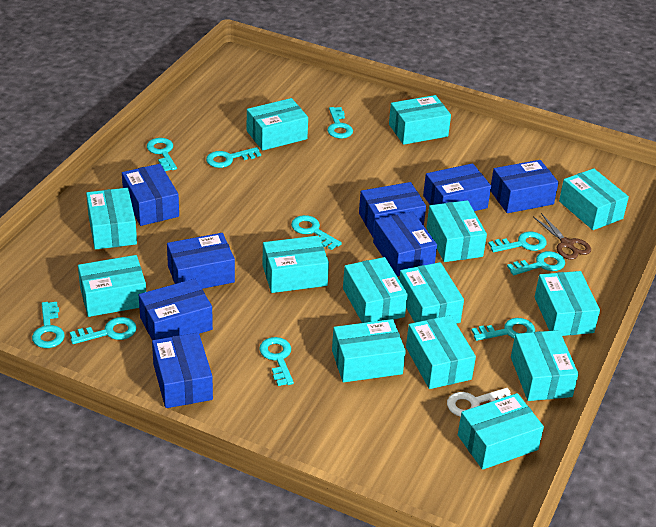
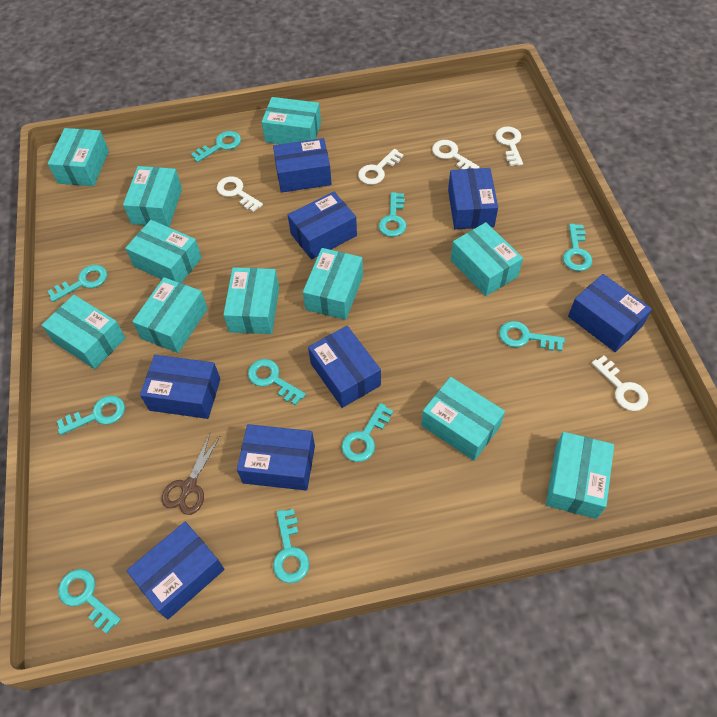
turquoise box: [78,255,146,317] [86,188,137,250] [247,98,308,151] [262,236,329,293] [332,319,406,382] [343,257,408,323] [389,95,451,145] [399,262,464,324] [406,315,476,389] [426,200,487,262] [458,393,544,470] [511,330,578,401] [535,271,600,336] [559,168,629,230] = 14 -> [42,295,126,369] [48,128,109,186] [123,166,182,227] [125,220,202,283] [132,277,208,353] [223,267,279,334] [262,97,321,144] [303,248,363,320] [421,377,505,461] [451,222,523,296] [546,432,614,519] = 11
white key: [447,388,511,417] = 1 -> [217,176,263,212] [358,149,404,185] [432,140,480,169] [495,127,523,166] [591,356,648,411] = 5

